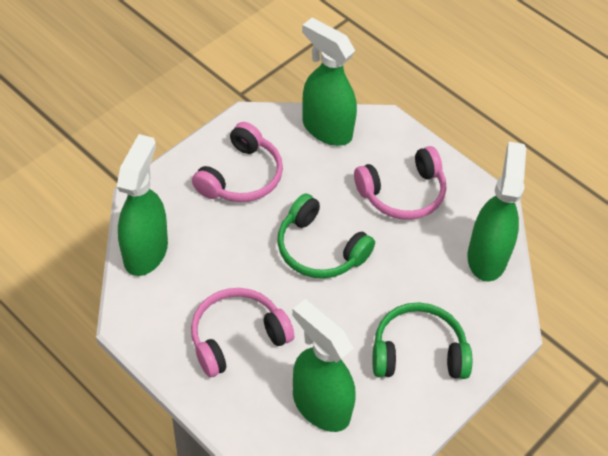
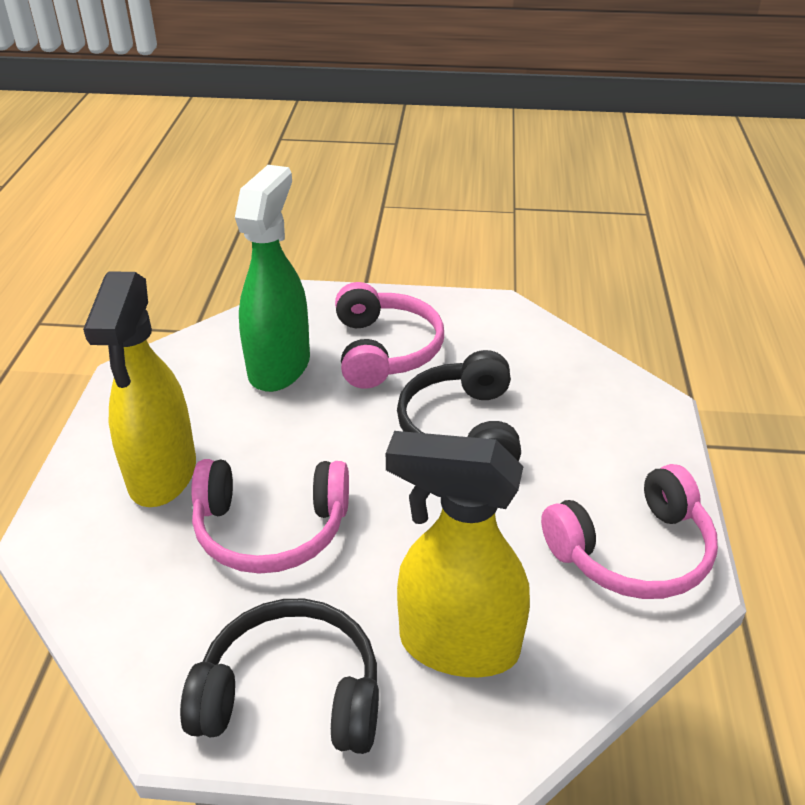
black headphones: none = 0 -> [180,599,379,754] [397,350,521,461] = 2
green headphones: [277,193,375,278] [373,302,472,379] = 2 -> none = 0
green spray bottle: [117,134,168,276] [292,299,355,432] [302,18,357,146] [467,142,526,282] = 4 -> [235,165,310,392] = 1
yellow spray bottle: none = 0 -> [83,271,196,507] [386,431,530,677] = 2

